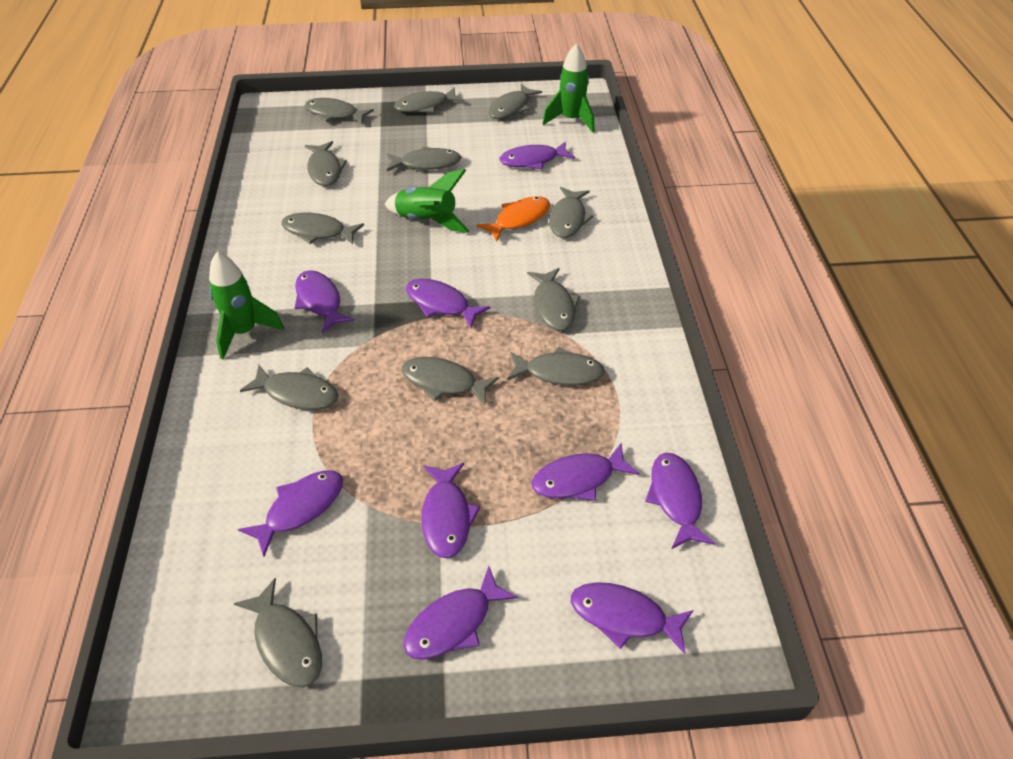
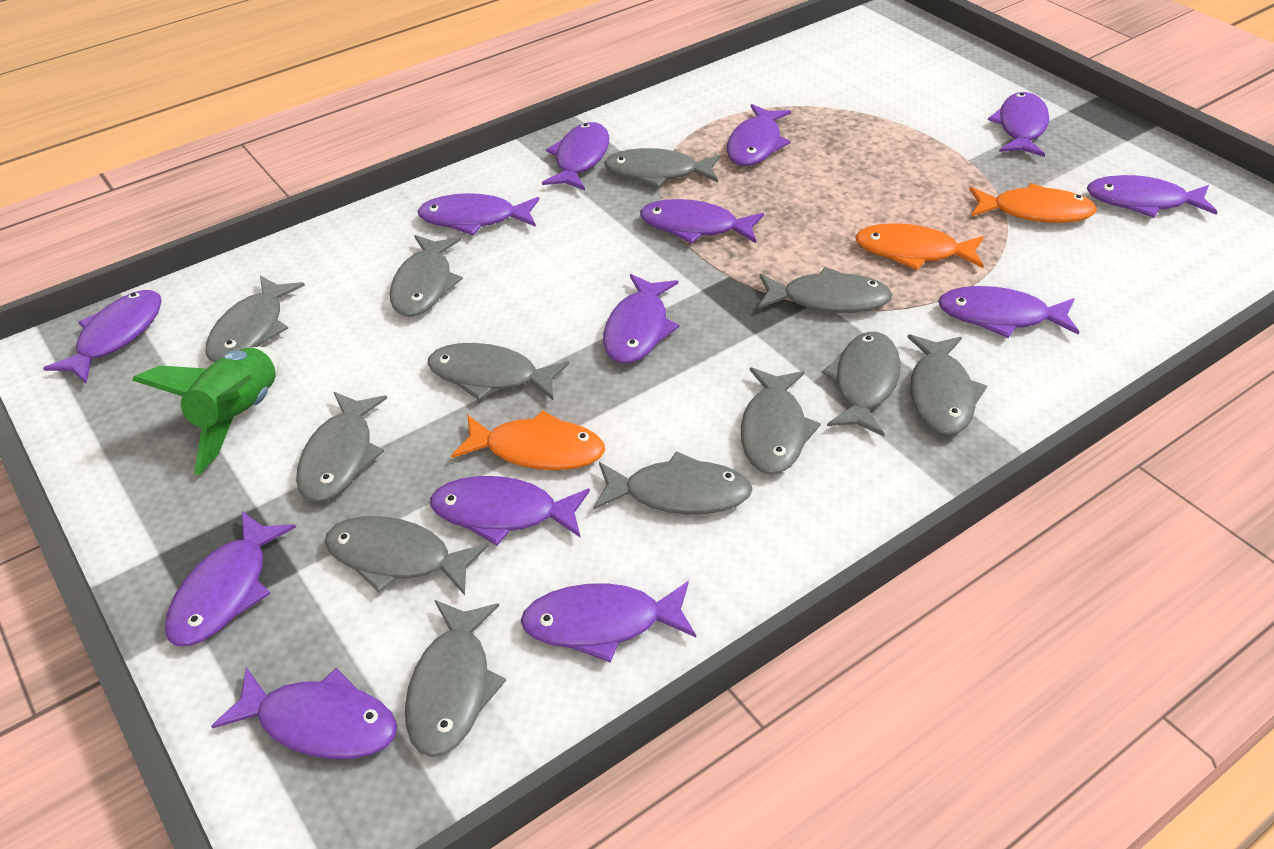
green rocket: [209,252,284,360] [384,169,469,233] [542,43,595,133] = 3 -> [132,347,280,475] = 1
orange fish: [477,196,550,242] = 1 -> [451,410,605,470] [855,223,984,270] [969,183,1097,223] = 3
purple fish: [238,471,343,556] [295,270,355,333] [403,566,518,660] [406,279,490,328] [421,463,480,558] [499,141,575,169] [532,443,639,501] [571,582,694,654] [645,453,715,549] = 9 -> [43,290,162,383] [165,511,296,646] [211,667,397,759] [417,193,539,235] [430,476,590,546] [521,581,696,663] [542,122,609,190] [603,274,679,364] [640,199,764,244] [727,104,791,166] [938,286,1079,338] [988,92,1049,157] [1087,175,1217,218] = 13

